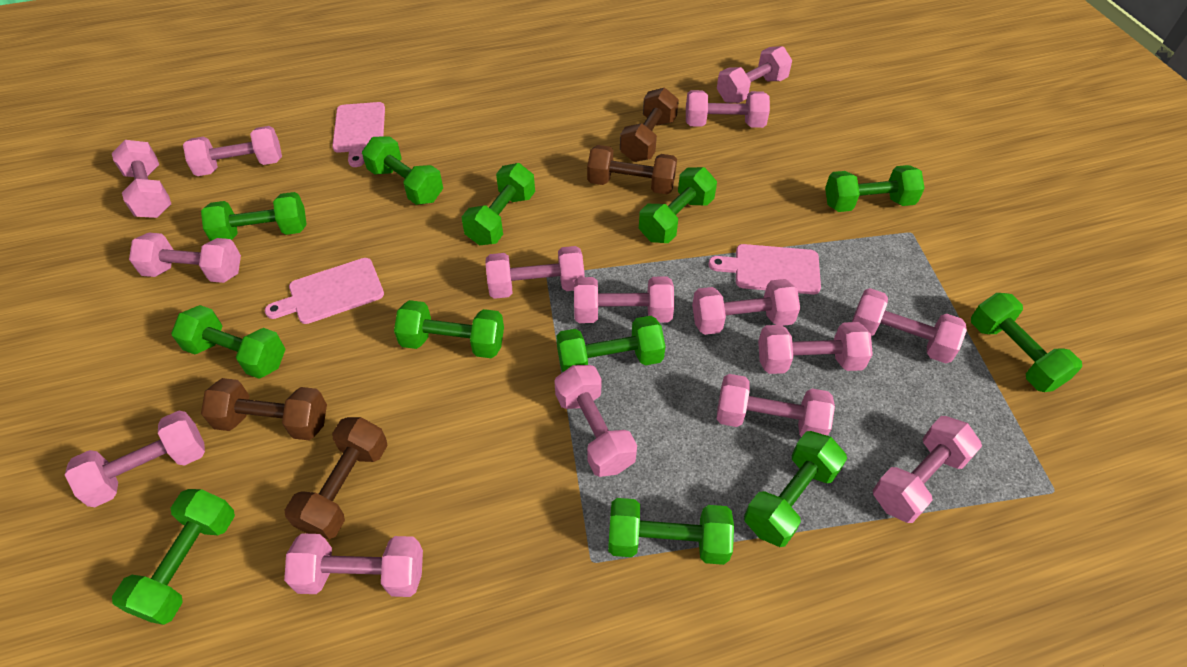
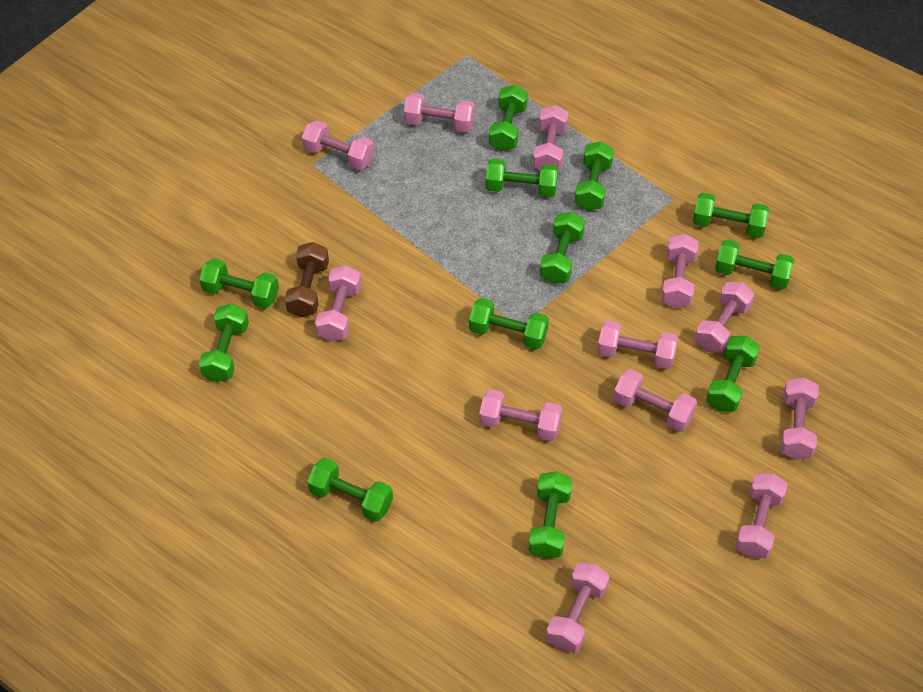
brown dumbbell: [201,378,327,440] [284,417,388,539] [587,145,677,194] [620,88,679,162] = 4 -> [285,242,329,317] = 1
pink cutting board: [265,258,384,324] [332,102,385,167] [708,244,821,294] = 3 -> none = 0
pink dumbbell: [65,411,205,507] [112,140,171,218] [129,233,241,283] [183,126,282,176] [284,533,423,597] [485,246,585,299] [554,365,637,477] [574,277,674,323] [686,90,770,128] [692,279,800,335] [717,46,792,103] [717,374,835,437] [758,322,873,374] [852,288,967,363] [873,416,982,523] = 15 -> [302,120,374,170] [315,265,361,342] [404,93,475,133] [479,389,563,441] [533,105,568,171] [546,562,610,653] [597,320,678,369] [613,369,697,432] [661,234,699,309] [695,282,754,353] [735,473,788,558] [780,377,819,460] = 12

